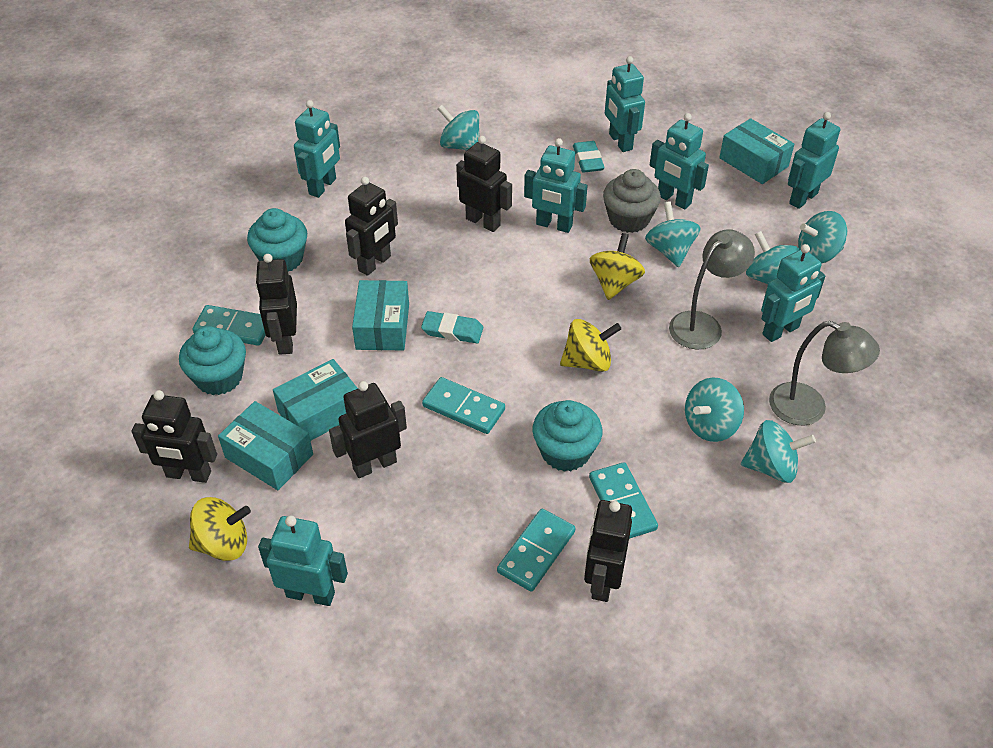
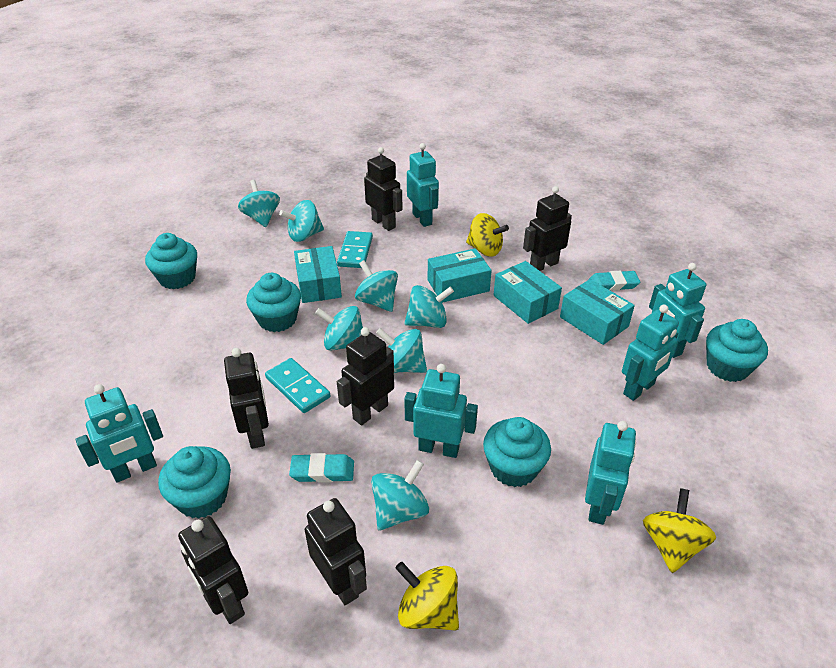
grey cupcake: [603,169,661,233] = 1 -> none = 0
grey lamp: [669,229,755,350] [769,321,880,425] = 2 -> none = 0
turquoise cupcake: [179,326,246,395] [247,208,307,271] [532,400,602,472] = 3 -> [145,233,197,289] [158,446,231,519] [246,273,301,332] [483,417,551,487] [706,319,768,382] = 5
turquoise domino: [193,305,265,346] [422,377,505,434] [497,509,576,592] [589,462,658,539] = 4 -> [265,358,331,413] [337,231,373,268] = 2
turquoise robot: [258,515,348,606] [294,100,340,198] [524,138,588,233] [605,56,645,152] [650,113,709,209] [761,244,825,342] [788,112,840,209] = 7 -> [76,384,163,483] [404,364,478,458] [407,143,439,227] [585,421,636,525] [622,305,679,401] [649,263,707,358] = 6
turquoise spinning top: [438,105,480,151] [645,201,701,267] [685,378,744,442] [741,420,816,483] [746,231,799,284] [798,211,847,263] = 6 -> [238,180,280,227] [279,200,324,242] [315,306,363,351] [355,260,398,312] [371,460,429,531] [376,328,427,373] [404,285,454,328] = 7

